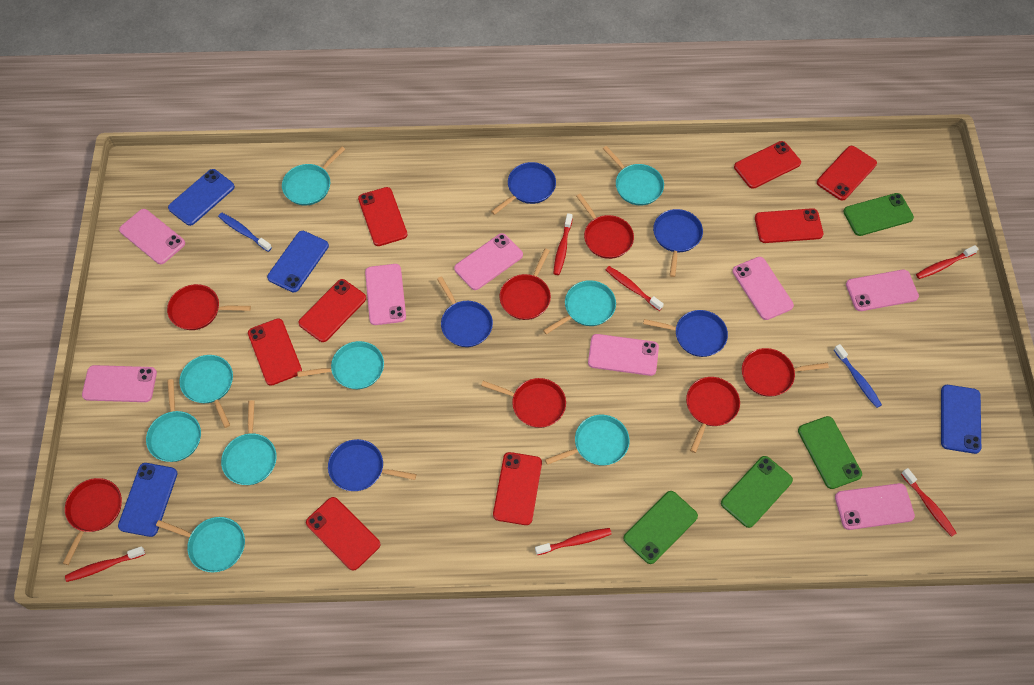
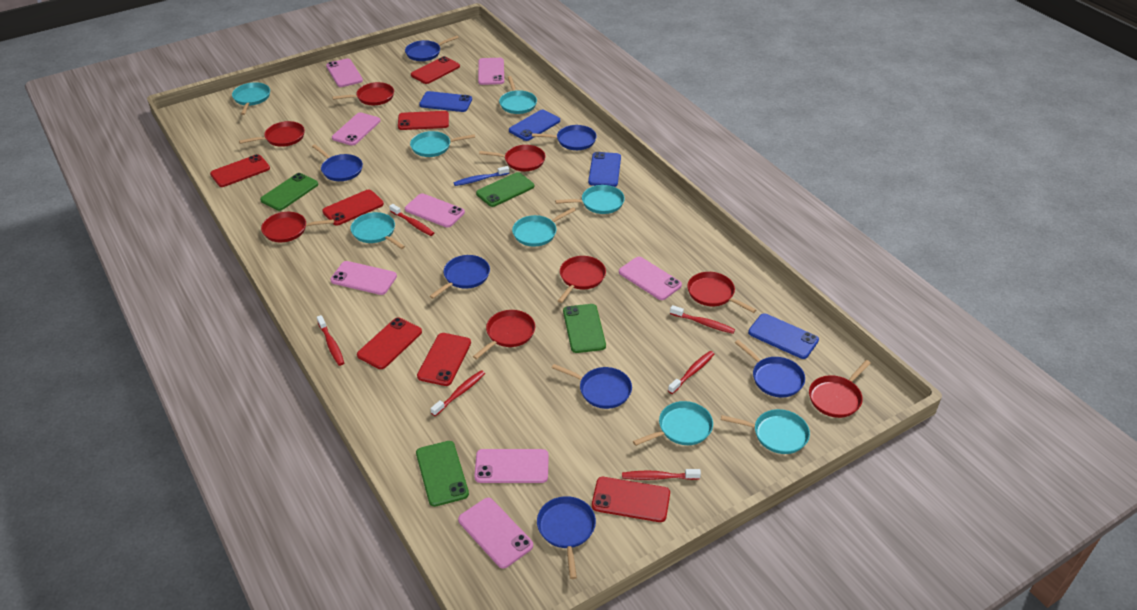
blue pan: [328,439,416,491] [437,276,493,347] [491,162,556,215] [643,310,728,357] [653,209,703,277] = 5 -> [312,144,363,181] [405,36,459,61] [430,255,490,299] [532,125,597,150] [537,496,596,579] [552,364,632,409] [735,340,805,398] = 7
blue toothbrush: [218,213,272,252] [834,344,882,408] = 2 -> [454,166,509,186] = 1
red pan: [63,478,122,565] [167,284,251,330] [481,378,566,428] [500,248,551,320] [576,194,634,259] [686,377,740,453] [742,348,829,397] = 7 -> [239,121,305,147] [261,212,334,242] [332,82,394,105] [473,310,535,359] [479,145,546,171] [558,256,606,303] [687,272,756,313] [809,360,871,418] = 8
red phone: [248,318,302,386] [298,279,366,342] [306,497,381,571] [358,187,407,246] [493,452,542,525] [734,141,801,189] [755,208,823,243] [817,146,877,201] = 8 -> [210,154,270,187] [322,189,384,226] [357,318,422,369] [398,111,449,130] [411,56,460,84] [417,333,471,386] [592,477,670,522] = 7
turquoise pan: [146,379,201,462] [156,517,245,572] [179,355,233,428] [221,400,277,485] [282,146,345,206] [297,341,384,389] [543,280,616,334] [545,415,630,466] [603,146,664,206] = 9 -> [232,82,270,115] [351,212,405,249] [410,131,475,157] [499,76,537,114] [512,207,576,246] [555,185,625,214] [633,401,713,446] [721,409,810,454] = 8

